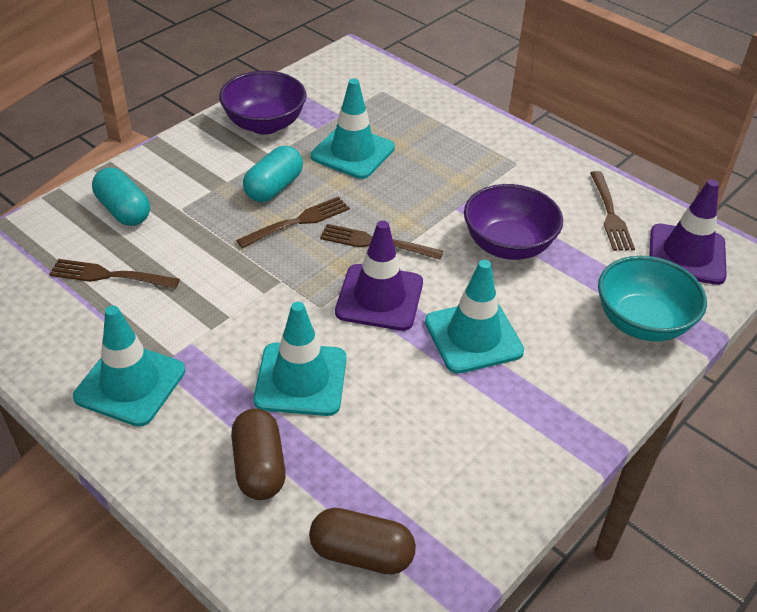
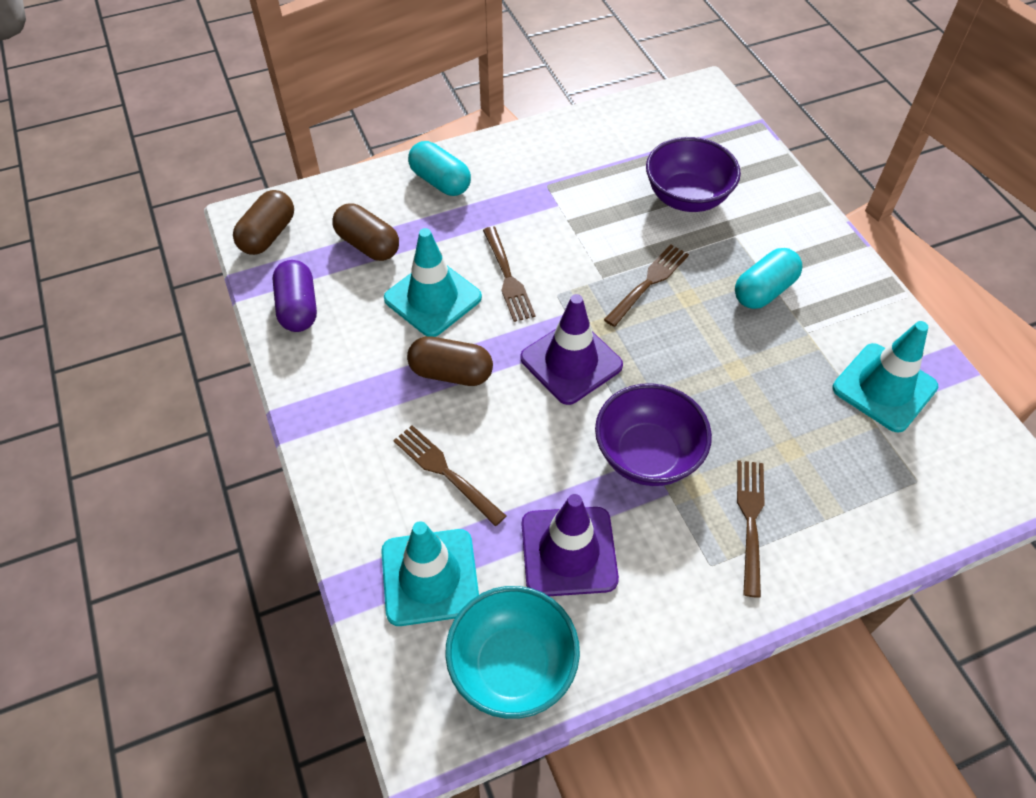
brown capsule: [231,408,286,500] [309,508,416,574] = 2 -> [233,190,294,255] [332,203,399,261] [407,336,493,386] = 3
purple capsule: none = 0 -> [272,260,317,332] = 1
turquoise traffic cone: [73,306,185,427] [253,302,347,416] [311,78,395,179] [425,260,524,374] = 4 -> [381,521,479,626] [384,228,482,337] [832,321,938,433] = 3

